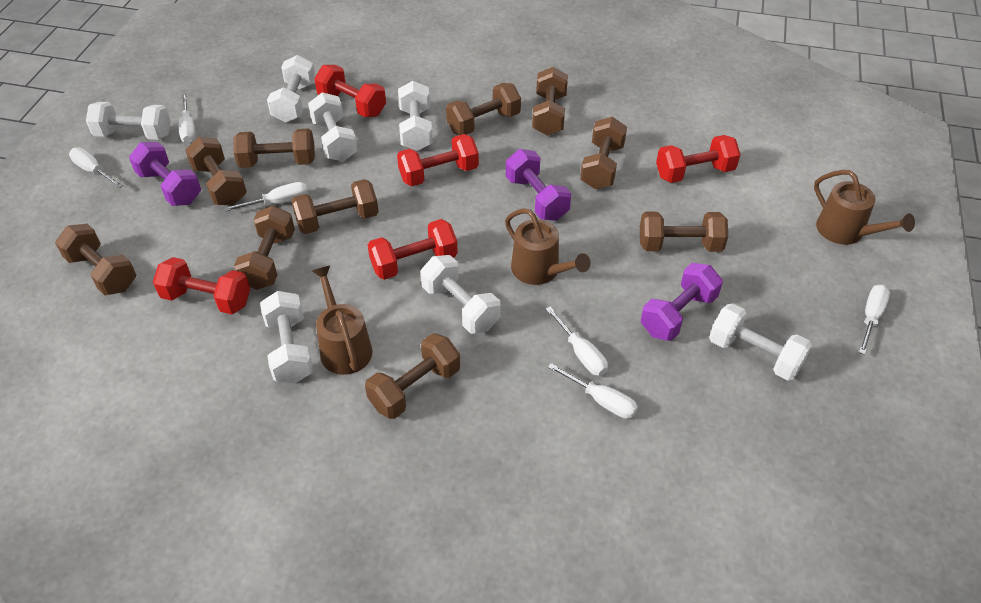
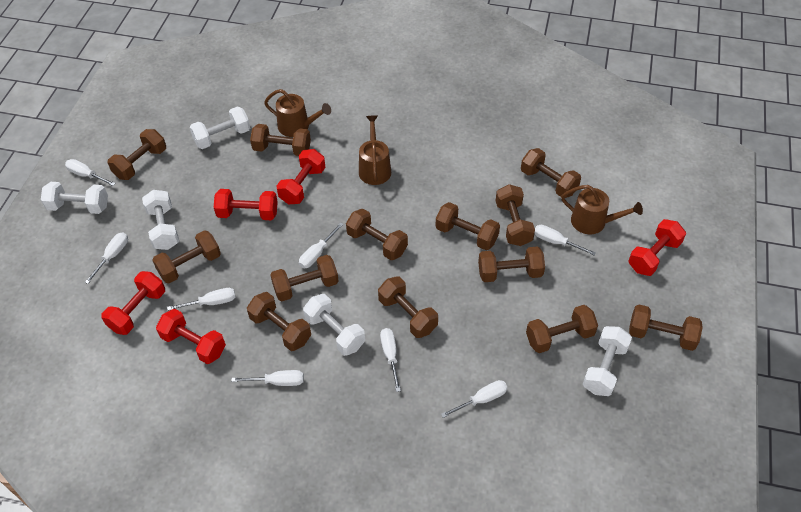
brown dumbbell: [55,224,136,295] [185,137,247,206] [233,128,315,168] [234,206,295,290] [291,179,379,234] [365,333,460,419] [446,83,521,135] [532,67,568,136] [580,117,627,189] [640,212,728,252] = 10 -> [107,129,166,180] [152,230,221,283] [247,292,311,351] [250,124,311,156] [270,255,339,301] [346,209,408,260] [378,276,438,338] [436,202,500,250] [478,246,545,282] [496,184,535,246] [521,148,581,198] [526,305,598,353] [629,304,703,351] = 13
purple dumbbell: [129,142,201,206] [506,149,571,221] [641,263,723,341] = 3 -> none = 0
white dumbbell: [86,102,171,140] [260,291,313,383] [267,55,315,123] [308,92,358,161] [398,81,433,151] [421,255,501,334] [709,303,812,381] = 7 -> [41,182,108,214] [142,190,179,250] [190,106,250,149] [303,294,365,356] [583,326,632,396] = 5
white screwdriver: [69,147,123,188] [178,93,196,143] [224,182,308,212] [546,307,608,376] [548,363,638,419] [859,285,890,355] = 6 -> [65,159,116,186] [85,232,128,284] [167,288,235,311] [231,370,304,386] [299,222,344,268] [380,328,401,392] [441,380,508,418] [534,225,596,256] = 8

